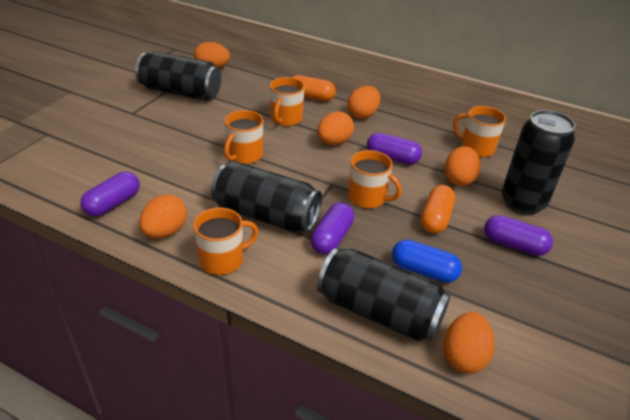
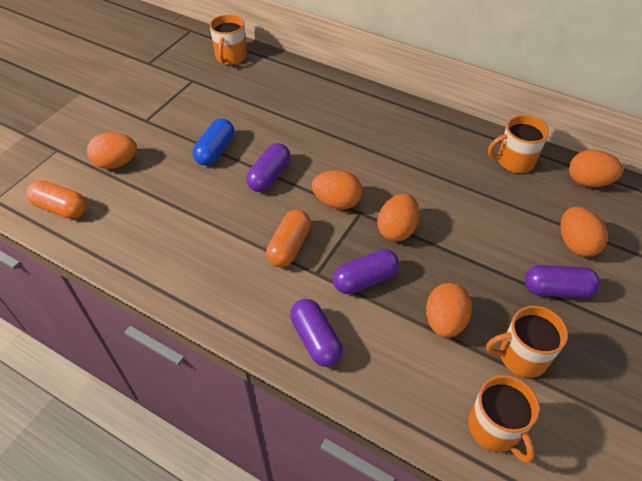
black can: [135,51,221,101] [211,161,322,232] [317,247,450,342] [502,110,576,215] = 4 -> none = 0
orange mug: [193,208,259,275] [224,110,263,164] [270,77,305,126] [348,150,402,209] [453,106,506,157] = 5 -> [210,14,247,65] [468,375,539,463] [486,306,568,378] [488,115,549,173] = 4

